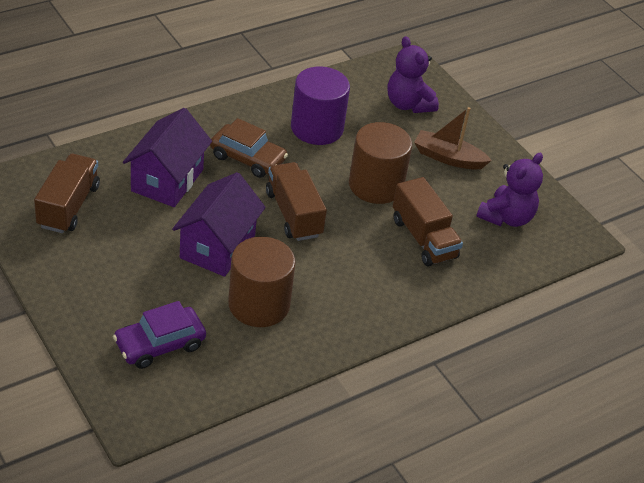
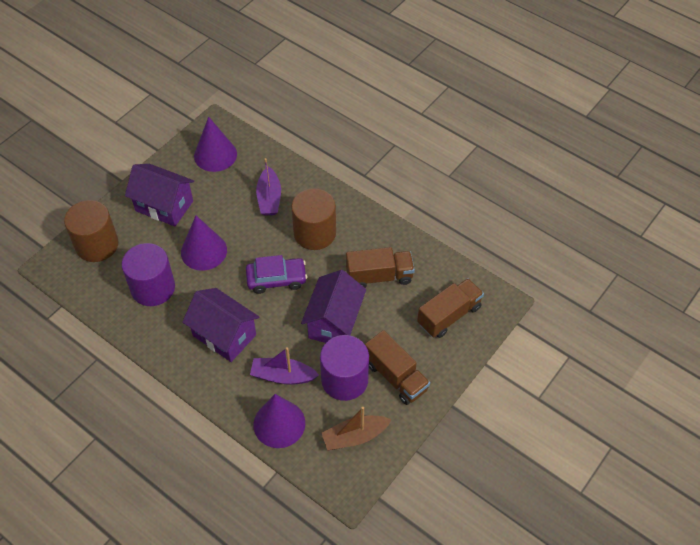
brown car: [210,118,288,178] = 1 -> none = 0
purple boat: none = 0 -> [250,347,319,385] [256,158,281,216] = 2
purple cone: none = 0 -> [181,216,227,271] [194,117,237,172] [253,394,305,448] = 3
purple cylinder: [291,66,350,145] = 1 -> [122,243,175,306] [320,335,369,401] = 2
purple house: [123,108,212,207] [172,172,266,277] = 2 -> [125,164,194,226] [182,288,259,362] [301,270,366,343] = 3
purple teddy bear: [387,36,439,113] [476,153,543,227] = 2 -> none = 0

